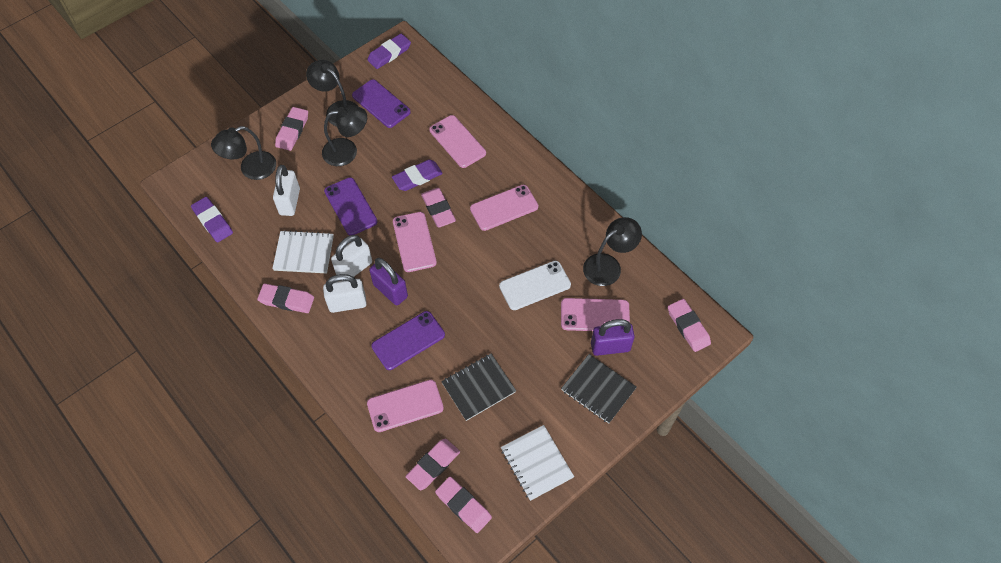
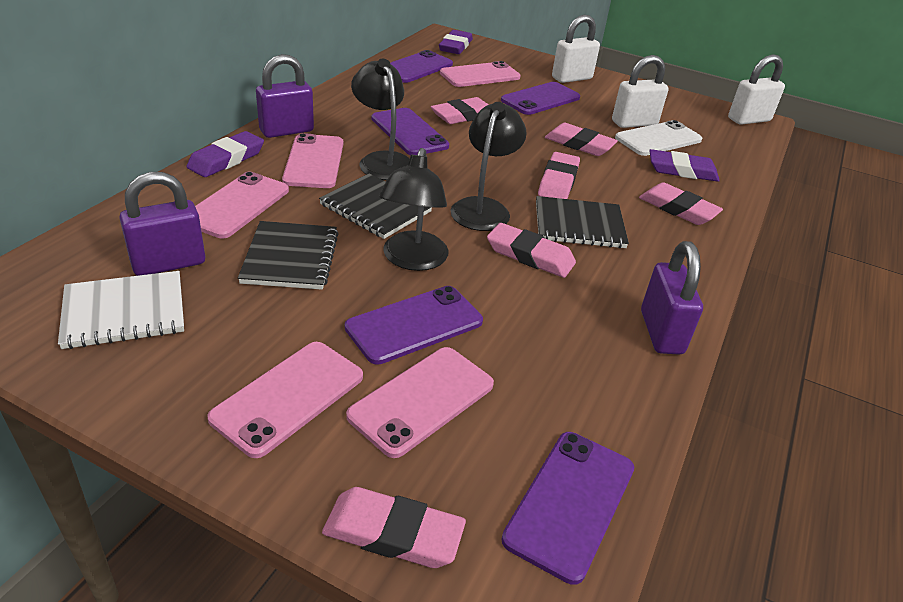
black lamp: [211,126,276,180] [306,60,359,126] [322,105,367,166] [583,217,642,286] = 4 -> [351,59,410,180] [379,148,449,271] [450,102,527,231] = 3
black notebook: [441,354,516,421] [561,354,637,424] = 2 -> [238,221,339,290] [319,174,432,239] [536,196,629,248] = 3
purple padlock: [369,258,408,306] [591,319,635,356] = 2 -> [119,172,205,276] [256,54,314,138] [641,241,703,355] = 3
purple phone: [324,177,378,236] [352,79,411,128] [371,311,445,370] = 3 -> [345,286,483,365] [371,108,449,155] [390,50,453,83] [501,82,580,115] [502,432,634,585] = 5
white notebook: [272,230,334,274] [501,425,574,501] = 2 -> [58,271,184,349] = 1

